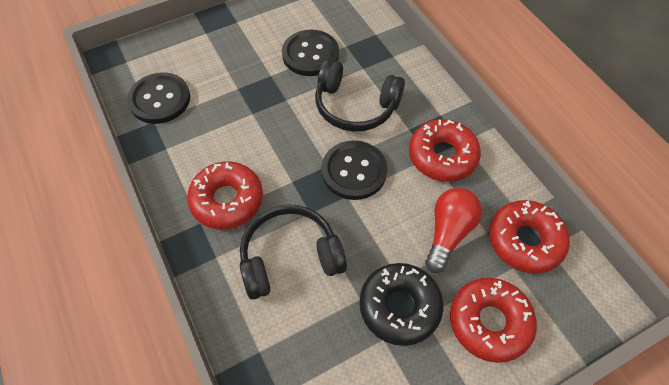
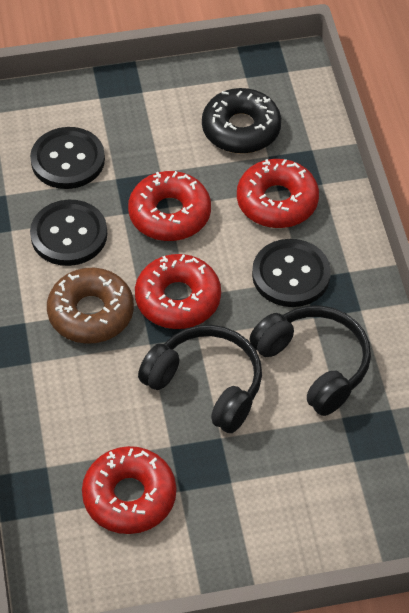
brown donut: none = 0 -> [47,268,134,344] = 1
red light bulb: [425,188,482,273] = 1 -> none = 0

